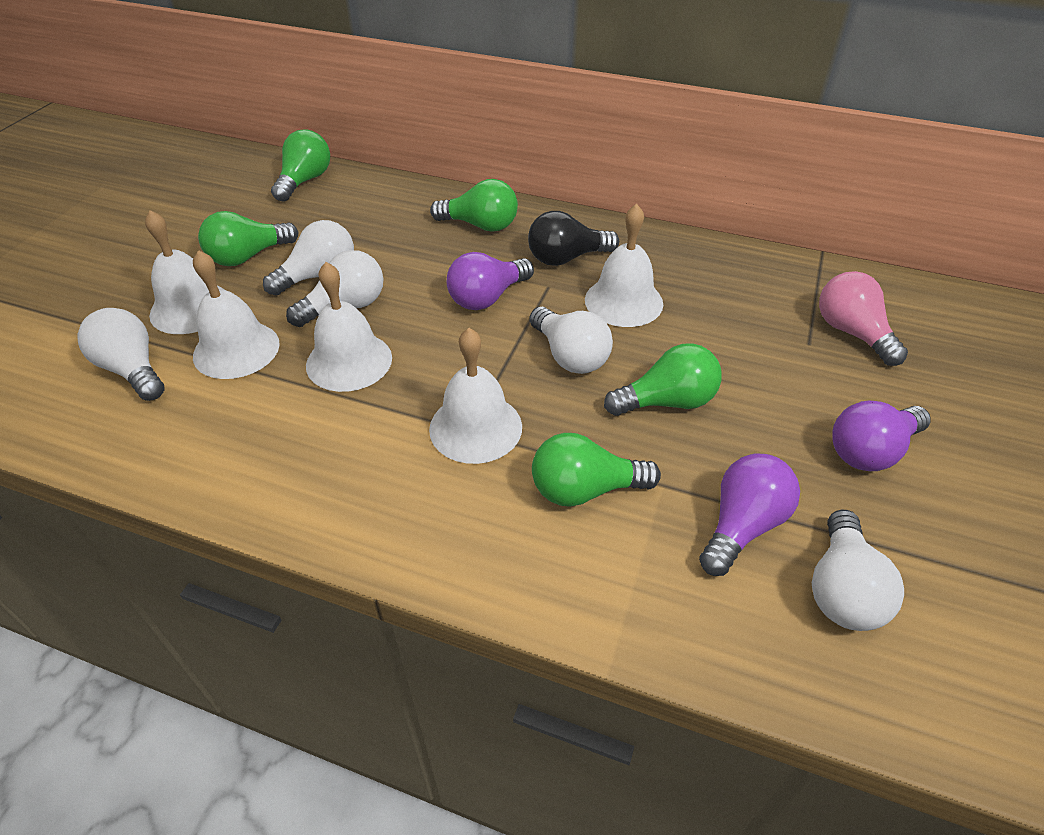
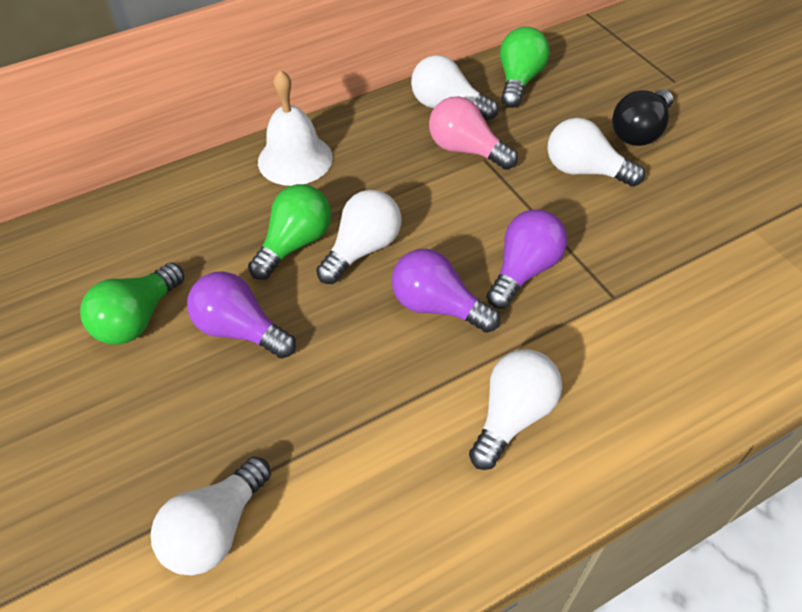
green light bulb: [198,211,298,266] [271,129,330,201] [430,179,518,232] [532,433,661,507] [604,343,722,416] = 5 -> [80,263,184,344] [248,184,331,280] [500,27,550,108] = 3
white bell: [145,210,225,334] [193,250,280,379] [306,262,392,392] [429,328,522,464] [585,204,663,327] = 5 -> [258,70,333,186] = 1

